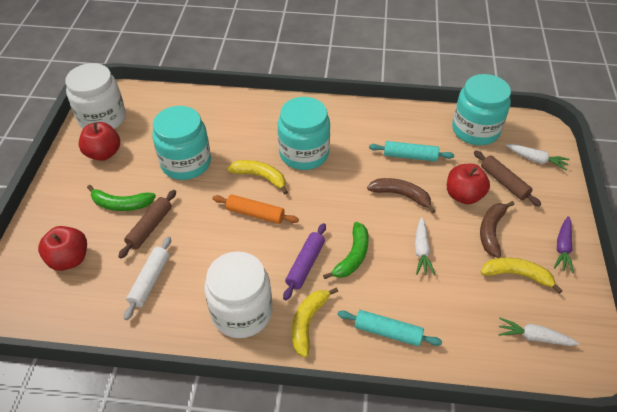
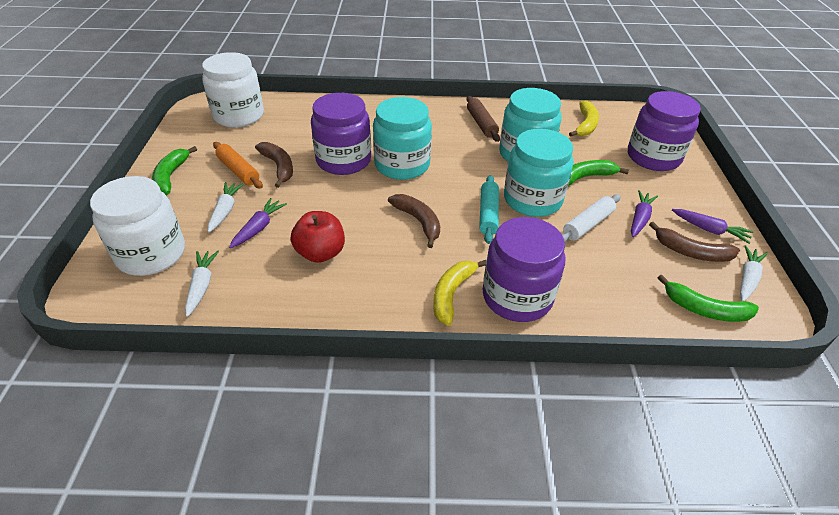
brown banana: [367,178,435,213] [480,201,514,258] = 2 -> [255,142,293,188] [388,194,440,248] [649,222,740,262] = 3
brown rolling pin: [118,190,176,259] [474,150,541,206] = 2 -> [466,96,500,142] = 1
green banana: [87,185,156,211] [323,222,369,279] = 2 -> [152,146,197,195] [568,160,629,186] [657,274,759,322] = 3
purple carrot: [554,216,574,273] = 1 -> [229,198,287,248] [631,190,658,237] [672,209,753,244] = 3
purple jar: none = 0 -> [311,93,371,175] [482,217,565,322] [628,91,701,171] = 3
purple rolling pin: [283,223,326,300] = 1 -> none = 0
red apple: [38,226,87,271] [79,122,120,161] [447,164,490,204] = 3 -> [291,211,345,263] = 1
turquoise rolling pin: [337,310,442,346] [369,141,454,162] = 2 -> [479,175,499,244] = 1
yellow banana: [227,160,288,194] [292,287,338,358] [480,258,563,294] = 3 -> [433,260,486,326] [569,101,599,137] = 2

